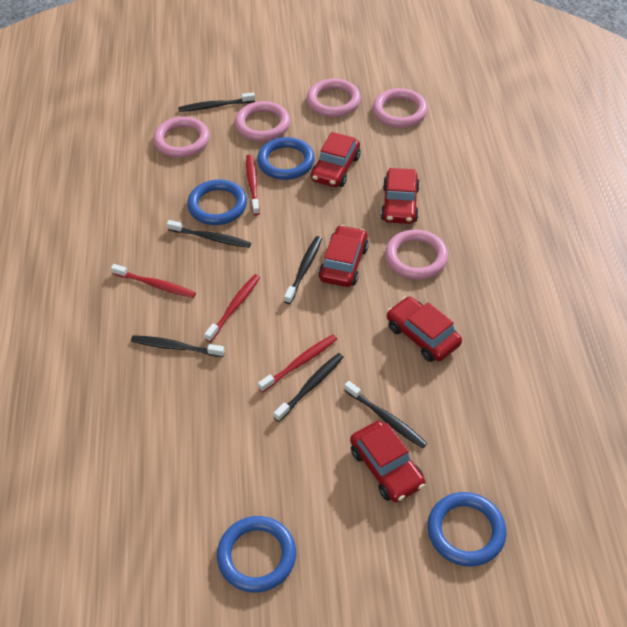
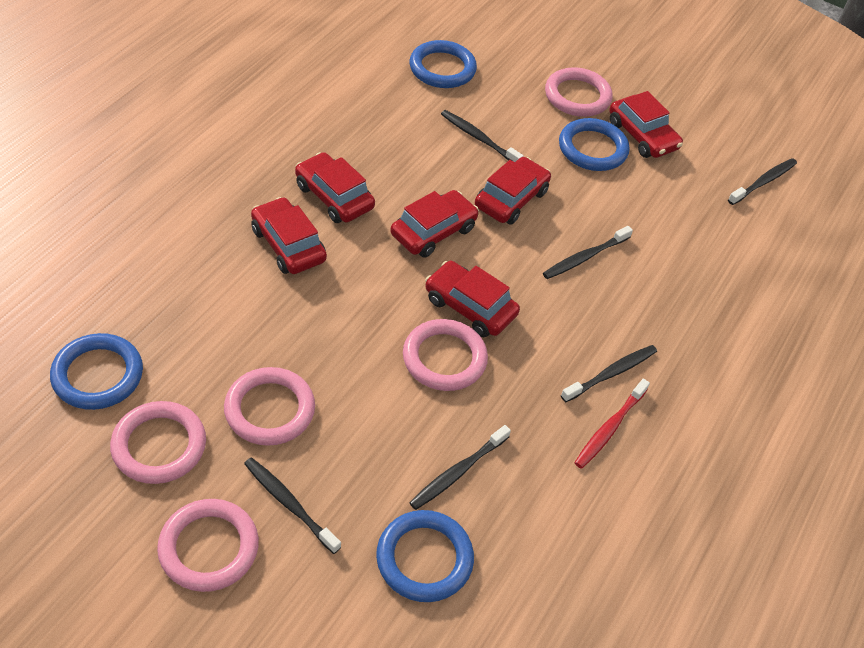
red car: [311,132,361,187] [318,225,369,287] [350,421,425,503] [381,168,420,224] [387,296,462,362] = 5 -> [251,197,327,274] [295,152,375,223] [390,190,479,258] [425,261,520,337] [475,157,551,225] [610,91,683,158] = 6
red toothbrush: [111,264,196,298] [204,274,260,342] [246,154,260,215] [258,335,337,393] = 4 -> [574,379,650,469] = 1

